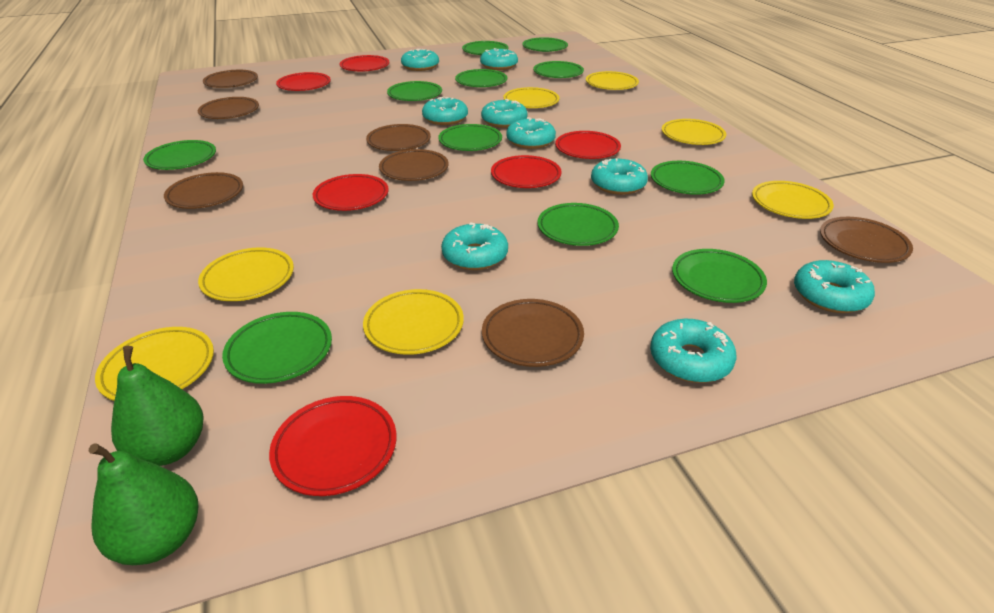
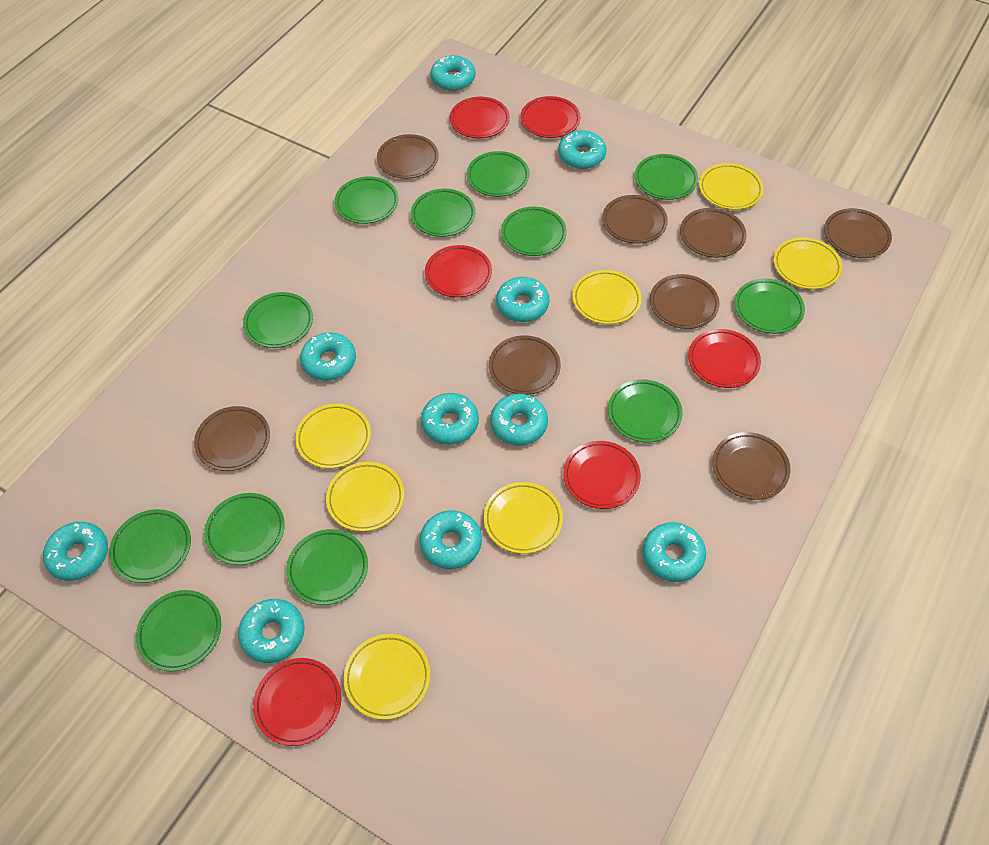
brown plate: [164,172,243,209] [198,97,259,119] [203,70,258,88] [366,124,431,151] [379,149,449,181] [482,299,584,367] [820,217,913,263] = 7 -> [194,406,270,471] [377,134,439,179] [489,335,561,395] [602,195,668,244] [650,274,719,329] [680,208,747,258] [712,432,791,500] [824,208,892,258] = 8
green pear: [89,443,198,565] [111,346,204,466] = 2 -> none = 0
green plate: [143,140,216,170] [222,312,332,384] [387,81,442,101] [438,124,502,151] [455,69,507,87] [462,41,508,55] [522,37,568,52] [533,61,584,78] [537,203,619,246] [651,161,725,195] [672,249,767,303] = 11 -> [109,509,191,583] [136,590,221,671] [204,493,285,565] [243,292,313,348] [286,529,368,605] [334,176,399,224] [411,189,475,237] [467,151,529,197] [501,206,567,256] [608,379,683,443] [635,154,698,200] [734,279,805,334] = 12
turquoise donut: [401,49,439,71] [422,97,468,125] [441,222,508,270] [480,48,518,70] [481,99,528,128] [506,117,556,149] [591,158,648,195] [650,319,736,383] [794,260,875,313] = 9 -> [43,522,108,581] [238,599,305,663] [300,332,356,380] [420,510,482,569] [421,393,479,445] [430,55,475,91] [490,394,548,445] [496,277,549,322] [558,130,606,169] [643,522,706,582] = 10

